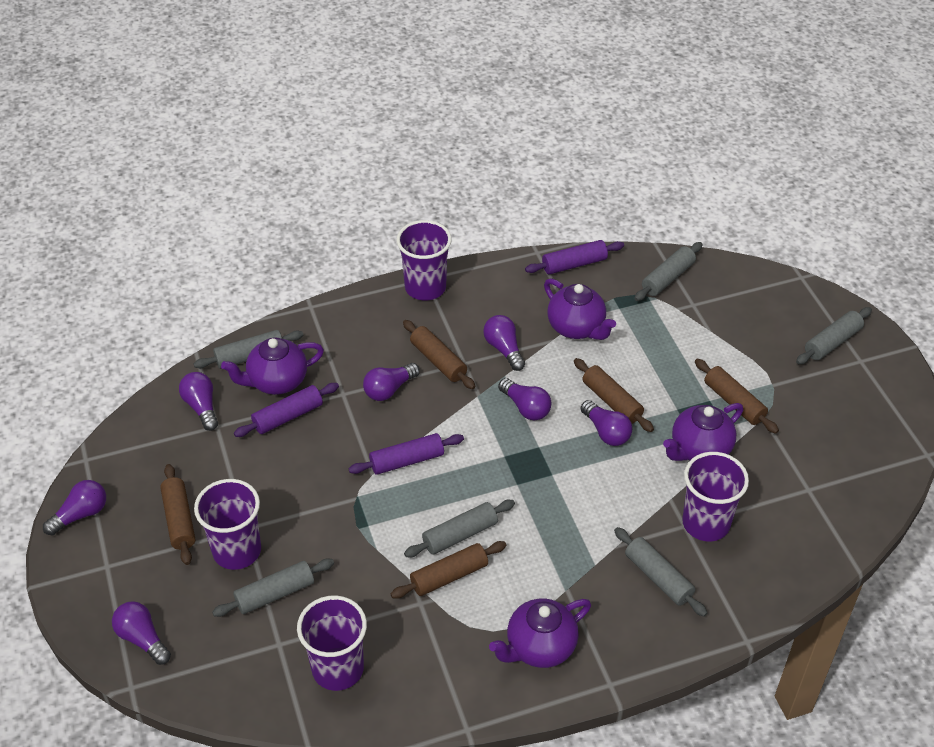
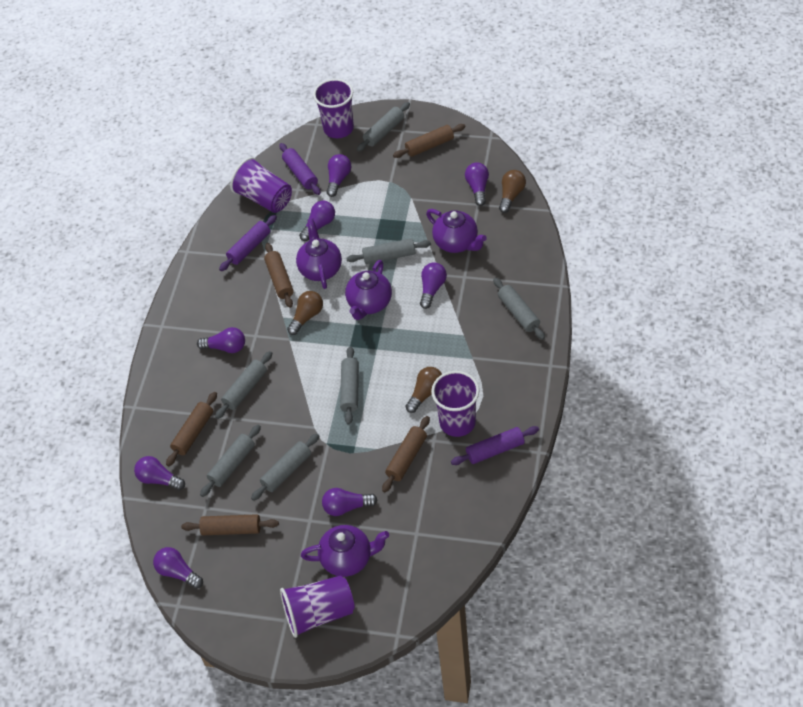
brown light bulb: none = 0 -> [287,291,323,335] [405,367,442,413] [499,170,526,213] = 3
grey rolling pin: [193,330,304,369] [212,559,334,617] [404,500,515,557] [614,527,707,617] [634,242,703,301] [796,307,872,364] = 6 -> [200,425,261,497] [215,351,272,419] [251,434,319,501] [340,346,359,425] [346,238,431,264] [357,102,410,152] [493,278,545,340] = 7
purple light bulb: [43,480,106,536] [112,601,171,665] [179,372,218,431] [363,363,420,401] [483,315,525,371] [498,378,551,420] [581,400,632,446] = 7 -> [134,456,185,490] [153,547,203,589] [197,327,245,353] [299,201,335,241] [322,488,377,516] [326,154,351,197] [420,262,447,309] [465,162,489,206] = 8

